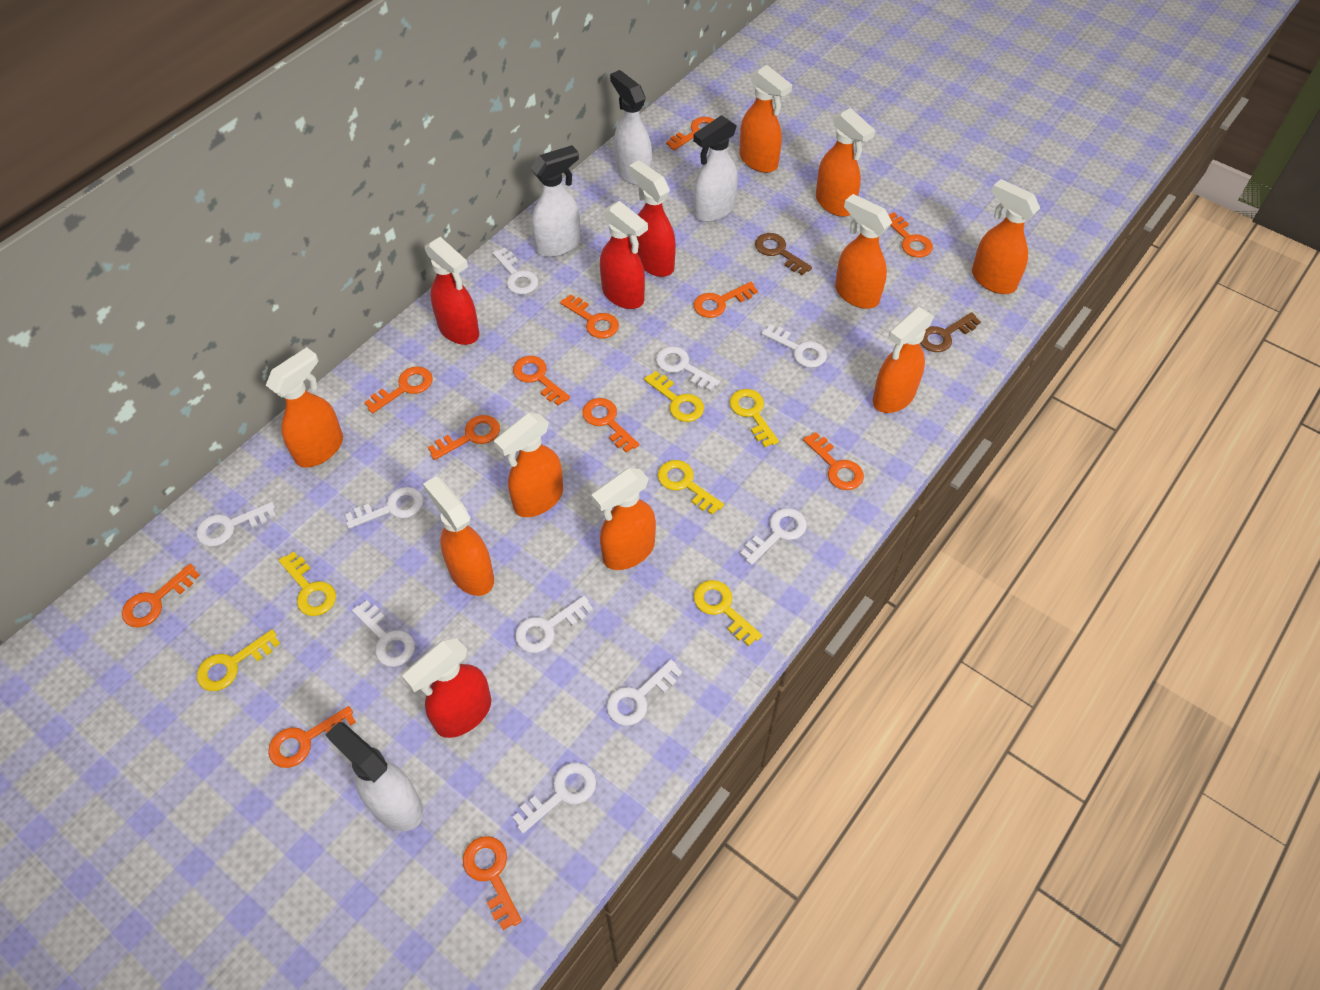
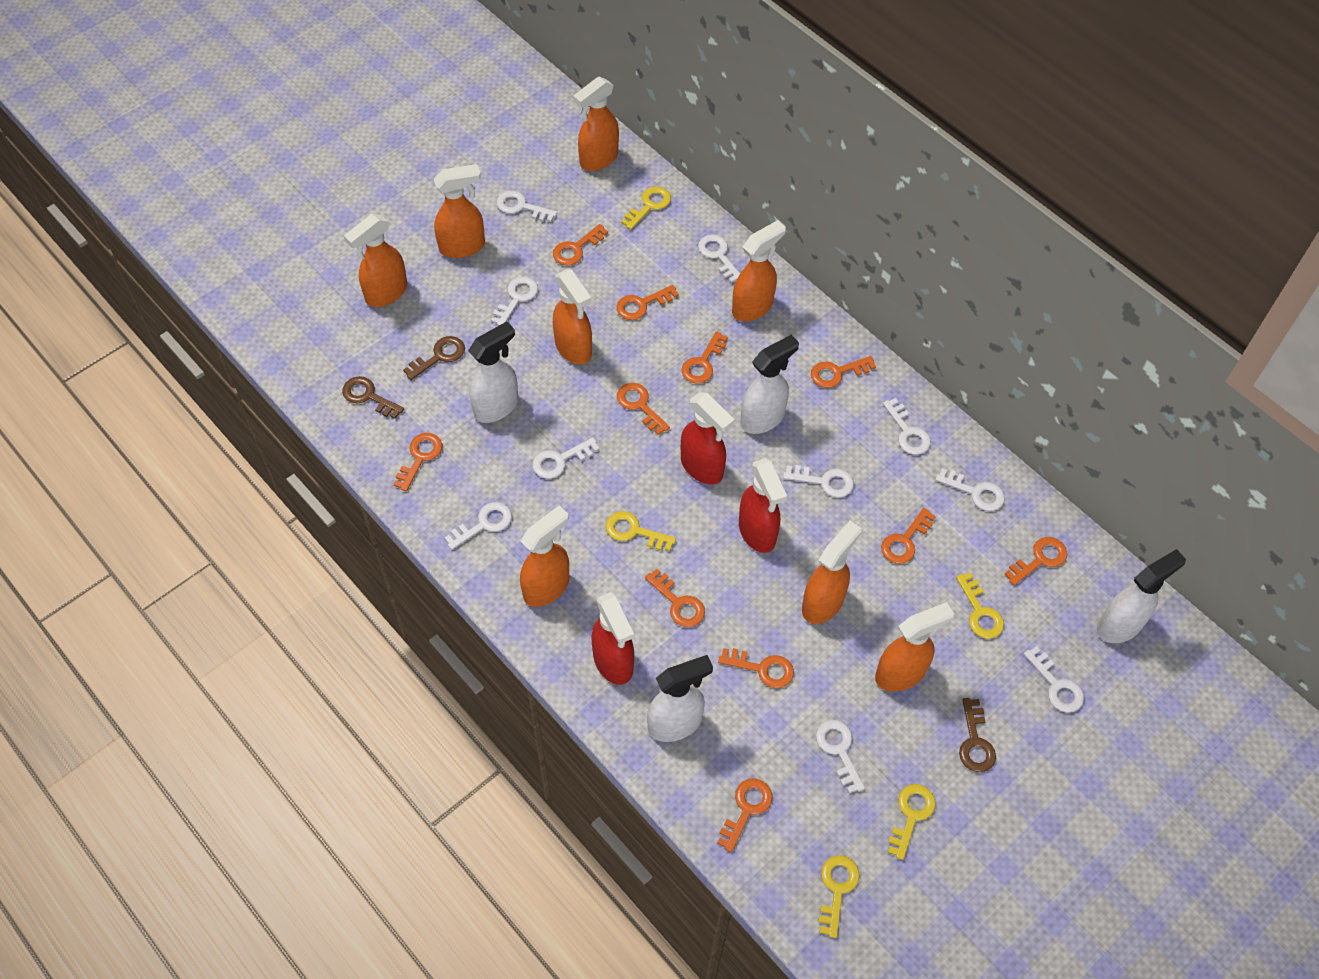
brown key: [755,233,812,275] [920,312,981,352] = 2 -> [342,376,404,419] [403,336,465,380] [959,698,996,772] = 3
orange key: [122,564,200,628] [268,706,356,768] [364,366,433,413] [428,415,500,460] [463,836,522,930] [513,356,570,406] [560,294,619,338] [582,398,639,453] [666,117,715,151] [694,282,758,318] [803,432,864,490] [889,212,933,258] = 12 -> [394,433,442,492] [553,224,608,266] [616,285,679,320] [617,383,670,435] [645,569,705,627] [681,331,728,384] [717,778,773,852] [718,648,794,688] [811,356,876,388] [881,508,936,564] [1004,537,1067,586] = 11
orange spray bottle: [266,347,343,468] [423,476,494,596] [494,413,563,517] [591,468,656,570] [739,65,792,173] [816,108,875,217] [835,194,892,309] [872,307,935,413] [972,179,1040,294] = 9 -> [344,214,407,307] [434,164,485,258] [520,506,569,607] [553,269,592,364] [573,77,619,171] [732,220,786,321] [802,521,861,624] [875,602,954,691] = 8
red spray bottle: [402,638,491,738] [425,237,479,345] [600,201,648,309] [629,160,676,277] = 4 -> [591,592,634,685] [681,392,735,484] [739,458,787,553] = 3
yellow key: [197,630,280,691] [279,551,336,616] [644,371,704,422] [658,460,724,515] [694,580,762,646] [729,389,779,447] = 6 -> [606,511,676,551] [621,186,671,230] [818,855,860,938] [888,784,936,860] [956,572,1004,639] = 5

